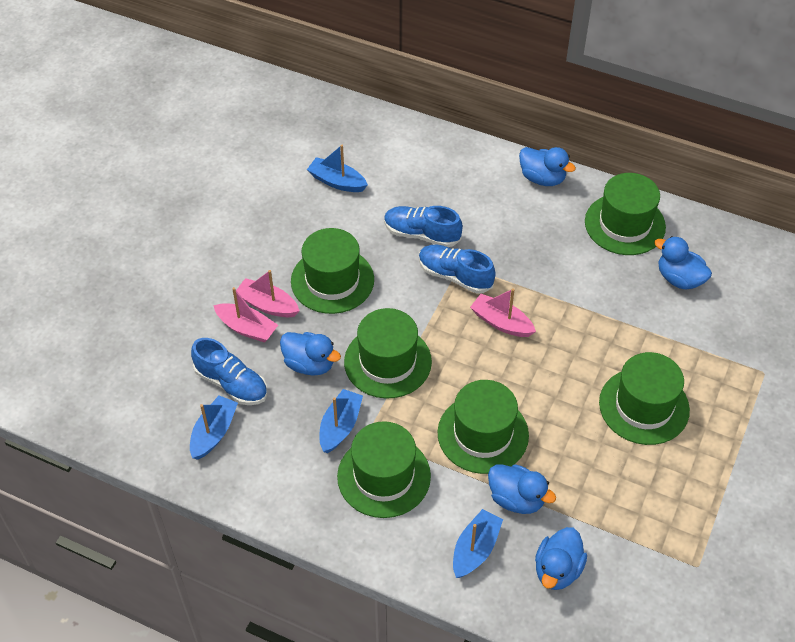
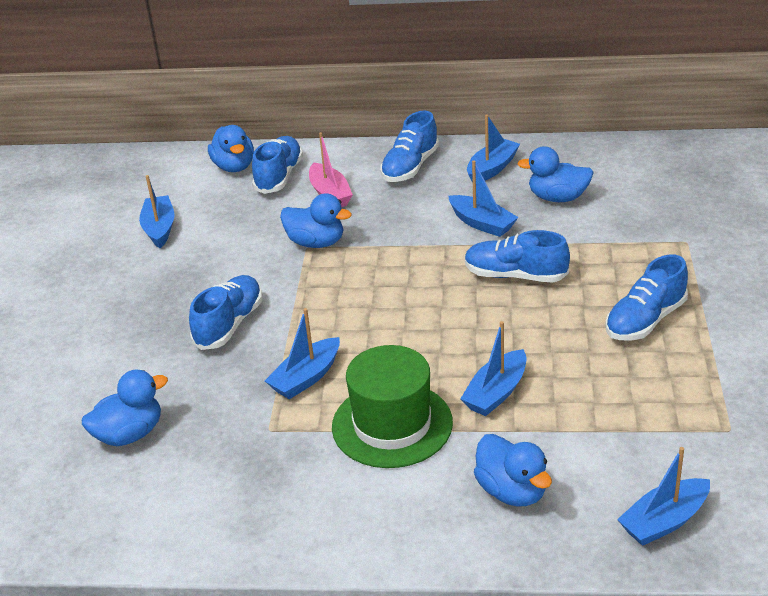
blue boat: [190,396,238,460] [307,145,368,192] [320,389,363,453] [453,509,503,578] = 4 -> [139,175,175,248] [265,308,340,399] [448,160,518,237] [460,321,526,416] [467,114,520,183] [617,447,710,546] = 6
blue shoe: [191,338,267,405] [384,206,463,247] [419,245,496,294] = 3 -> [189,275,262,350] [252,136,303,194] [380,111,439,182] [465,230,570,283] [605,255,688,340] = 5
green hat: [291,228,374,314] [337,421,431,518] [344,308,432,399] [438,380,529,474] [585,173,666,255] [599,352,690,445] = 6 -> [332,345,453,468] = 1
pink boat: [213,287,278,343] [236,270,300,317] [470,288,536,337] = 3 -> [309,132,353,207] = 1

